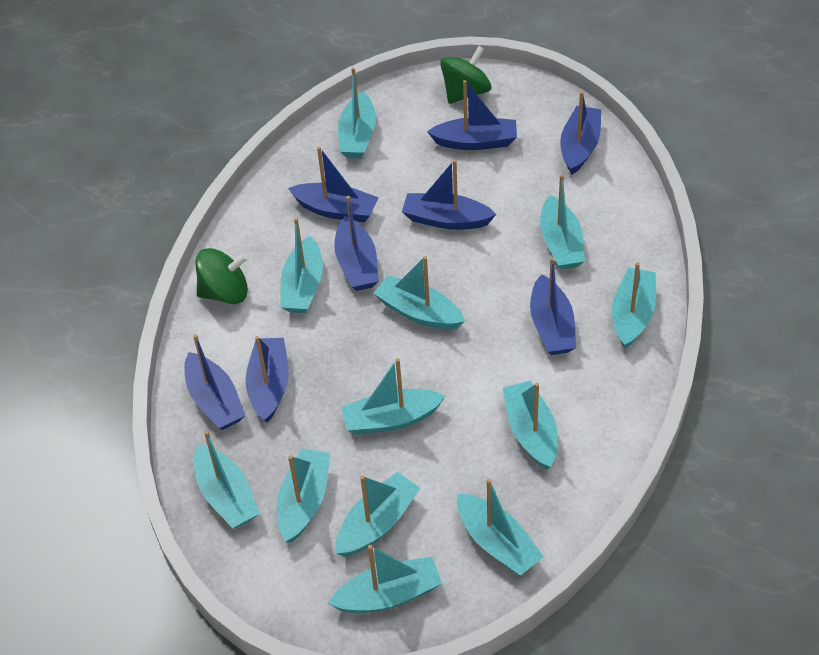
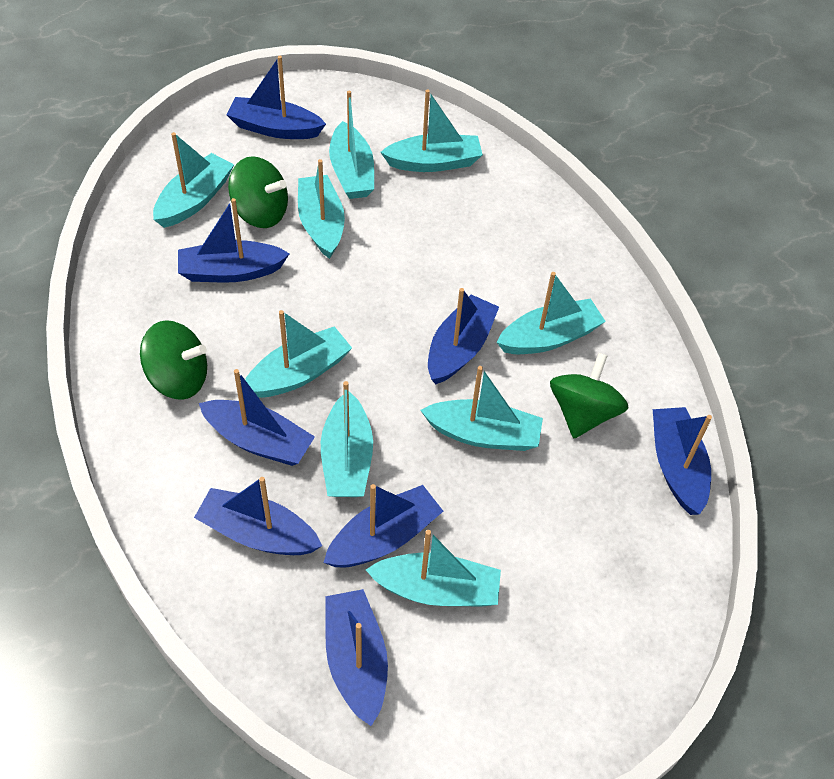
green spinning top: [196,248,248,304] [440,46,491,104] = 2 -> [140,320,207,400] [228,156,288,228] [550,353,629,438] = 3
turquoise boat: [194,431,260,528] [277,448,330,543] [280,218,323,313] [328,545,442,613] [336,472,420,557] [338,67,376,159] [341,358,445,435] [373,256,465,330] [457,479,544,576] [503,381,558,470] [540,174,585,270] [612,262,656,349] = 12 -> [153,132,234,228] [245,310,352,398] [298,159,345,259] [321,381,373,497] [329,91,374,199] [366,530,501,607] [380,89,483,172] [420,366,543,451] [496,272,606,354] = 9

